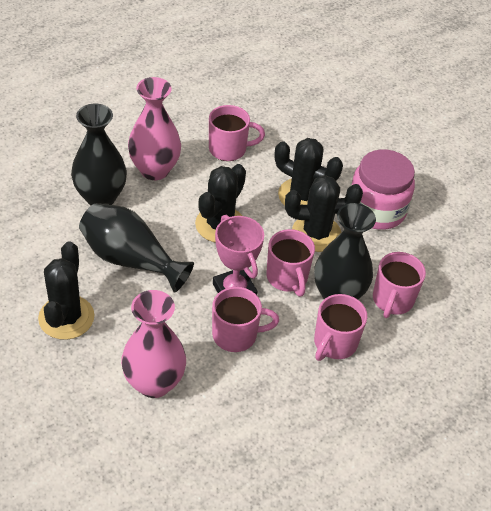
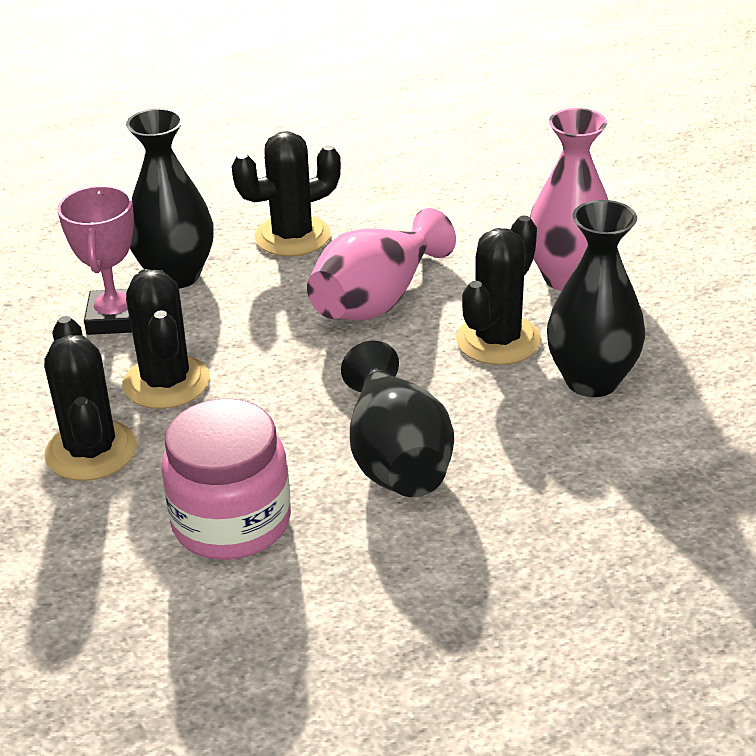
pink mug: [209,105,265,161] [212,287,279,352] [266,229,315,296] [314,294,367,361] [373,252,426,318] = 5 -> none = 0

